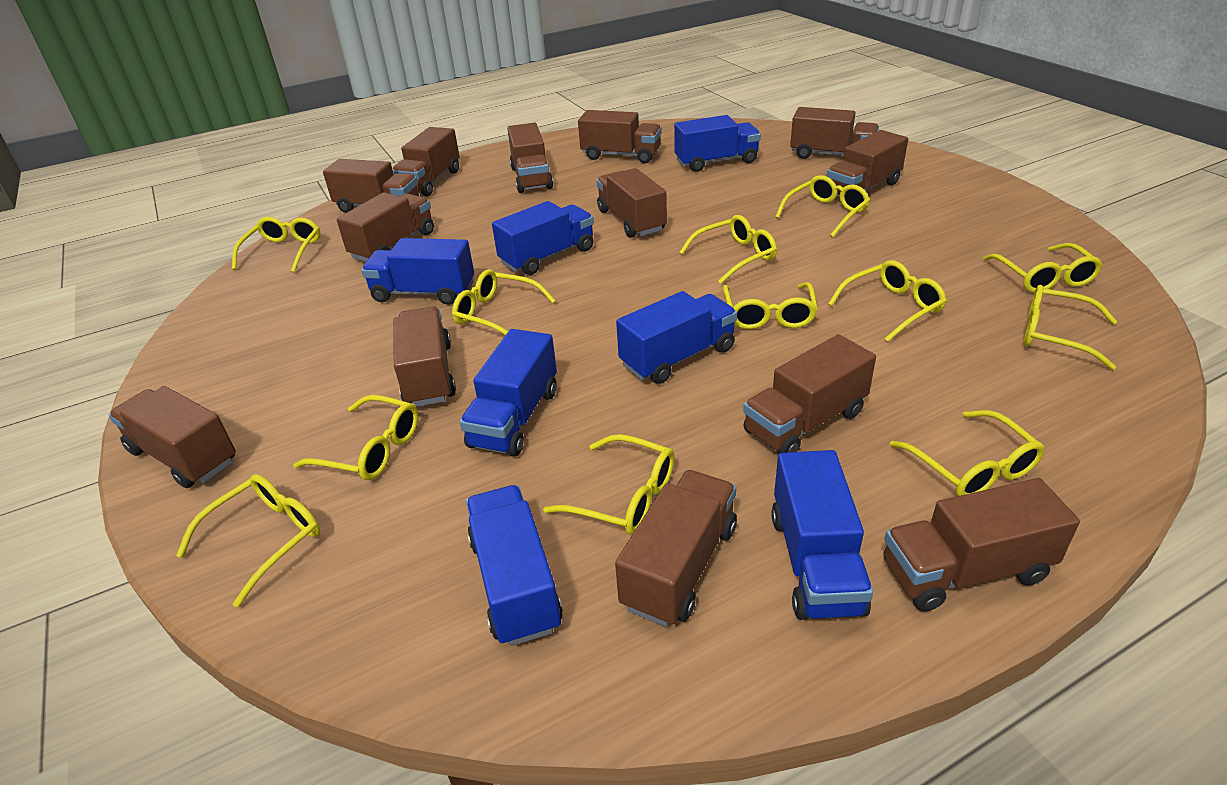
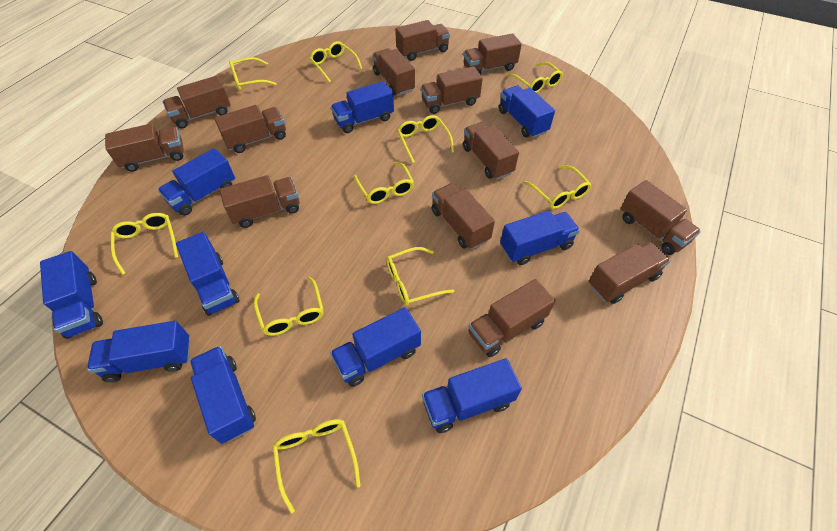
blue truck: [361,238,474,305] [460,329,557,456] [466,485,563,646] [492,201,594,275] [616,291,737,384] [674,115,761,172] [771,450,873,620] = 7 -> [40,251,103,339] [87,321,190,382] [158,148,235,216] [176,232,240,316] [190,346,256,444] [330,307,421,387] [331,81,394,133] [422,358,522,433] [499,86,555,138] [500,211,580,265] = 10
yellow glasses: [176,474,320,608] [232,217,321,273] [294,395,418,480] [452,269,556,335] [543,434,674,535] [679,215,777,284] [723,282,818,329] [775,175,870,238] [828,260,947,342] [890,410,1045,496] [983,243,1103,293] [1024,285,1117,370] = 12 -> [111,213,178,275] [229,57,277,91] [254,277,323,336] [273,419,361,513] [309,41,362,83] [354,163,414,204] [386,247,454,306] [397,115,454,164] [507,62,563,93] [523,166,592,209] = 10

